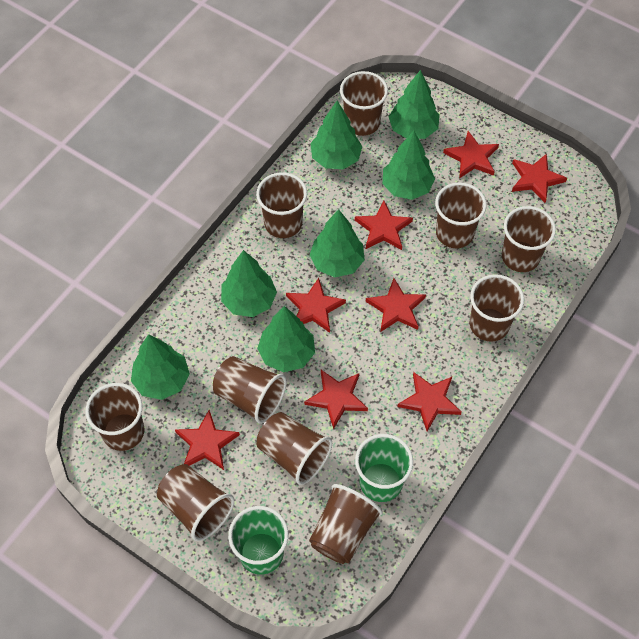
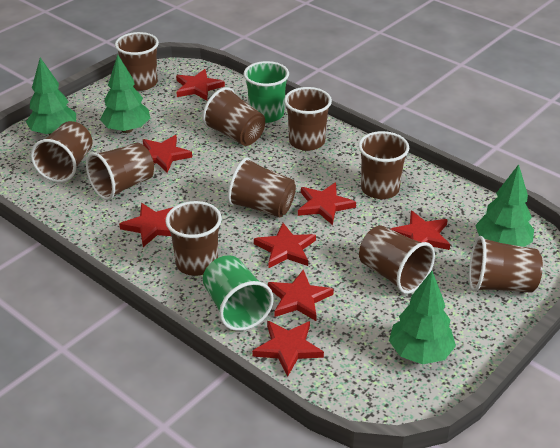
green tree: [131,334,190,400] [221,250,277,317] [257,306,315,372] [310,101,363,169] [310,209,365,277] [383,131,435,200] [388,70,440,139] = 7 -> [26,58,76,135] [100,55,150,133] [389,271,456,364] [475,164,534,247] = 4

